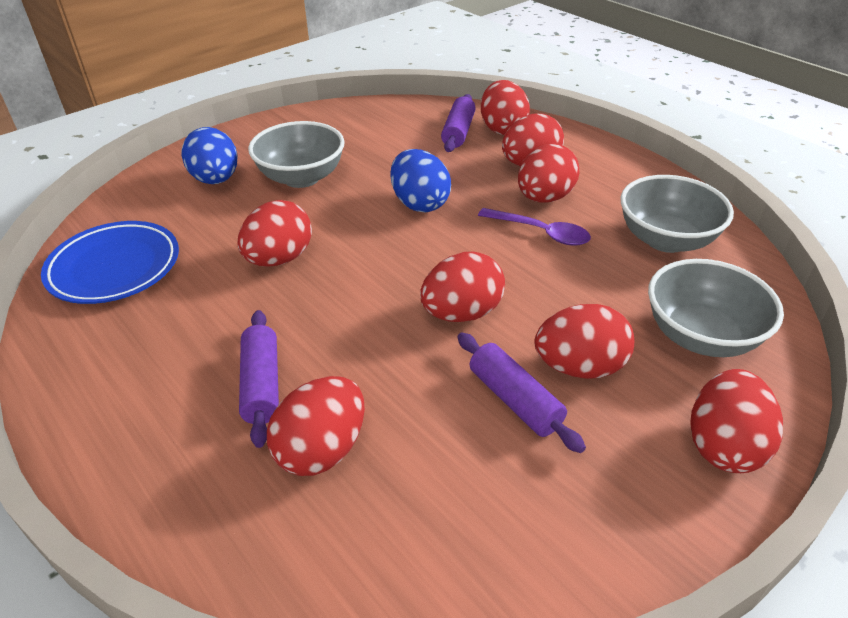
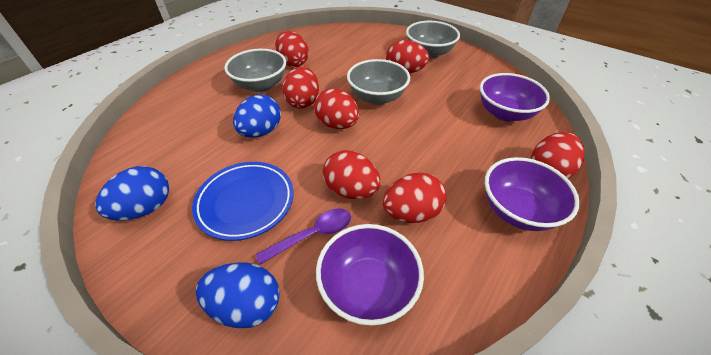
blue egg: [181,127,237,184] [391,149,451,212] = 2 -> [95,166,169,221] [196,263,280,328] [233,94,281,137] = 3
purple bowl: none = 0 -> [316,224,424,326] [480,73,550,121] [485,157,580,231] = 3
purple rolling pin: [239,310,279,448] [441,94,476,152] [457,332,586,453] = 3 -> none = 0
red egg: [238,200,312,267] [267,376,365,476] [420,252,505,322] [481,80,530,135] [502,113,564,167] [518,144,580,203] [534,304,635,379] [690,369,783,473] = 8 -> [275,31,309,67] [282,66,319,109] [314,88,359,129] [323,150,381,199] [382,173,447,223] [386,40,429,73] [531,132,585,179] = 7

